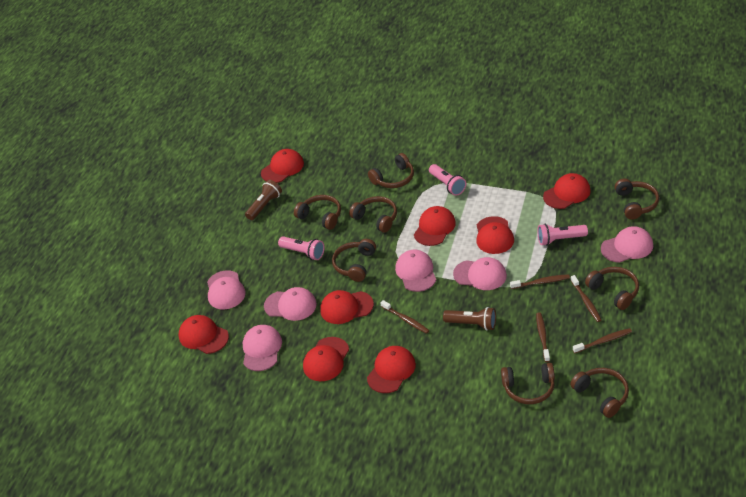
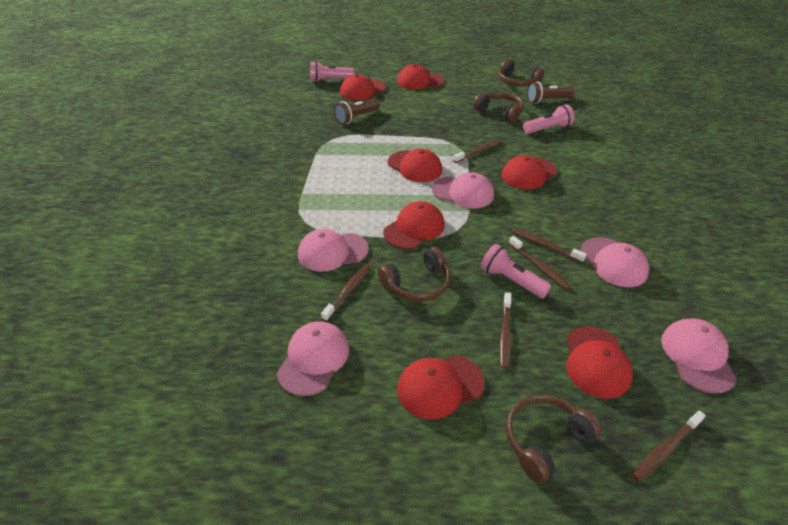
brown headphones: [294,195,341,230] [332,239,376,282] [349,196,397,233] [368,153,414,188] [501,363,555,404] [570,368,629,418] [585,267,639,310] [615,178,659,220] = 8 -> [378,247,451,302] [474,92,524,123] [498,59,544,86] [506,394,602,483] = 4
brown toothbrush: [380,300,430,334] [510,274,570,289] [536,312,550,362] [571,275,602,322] [573,328,632,353] = 5 -> [321,263,371,322] [453,139,502,163] [499,292,511,369] [509,236,571,290] [511,228,587,263] [632,410,706,481] = 6
pink cap: [207,270,246,310] [243,325,282,371] [264,287,317,321] [395,250,436,292] [453,257,507,290] [601,226,653,263] = 6 -> [277,321,349,396] [298,229,369,272] [432,172,494,208] [580,237,649,287] [661,318,737,394] = 5
red cap: [179,315,229,354] [261,149,304,183] [303,337,349,381] [320,290,374,324] [367,346,416,393] [414,206,456,246] [477,216,514,254] [543,173,591,209] = 8 -> [340,74,386,100] [383,201,445,249] [388,149,442,182] [397,64,444,89] [397,355,485,419] [501,155,557,189] [567,326,633,399] = 7

